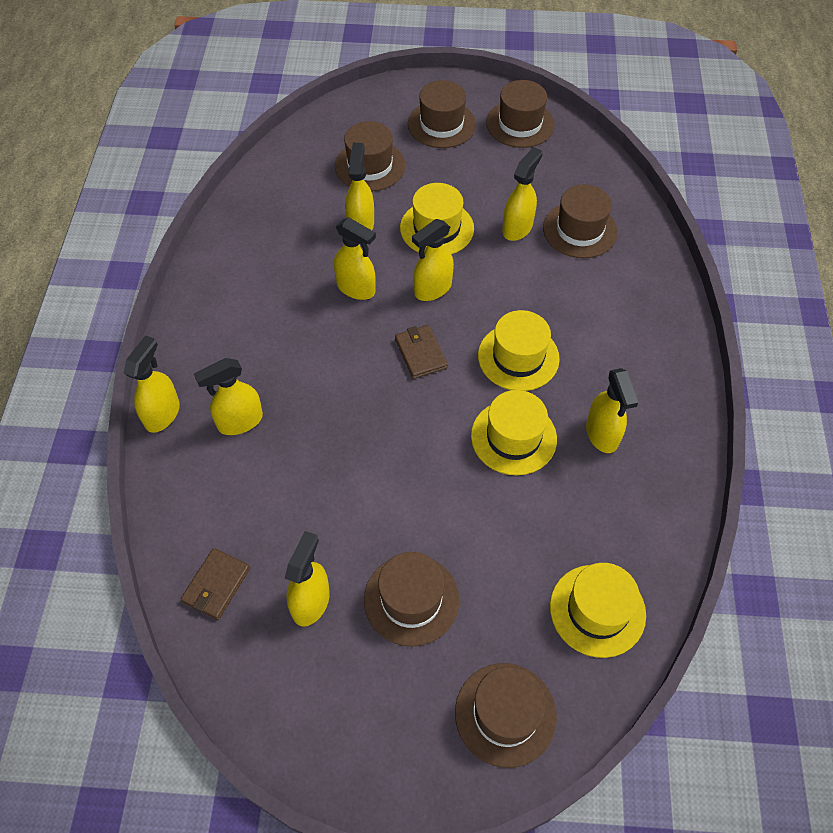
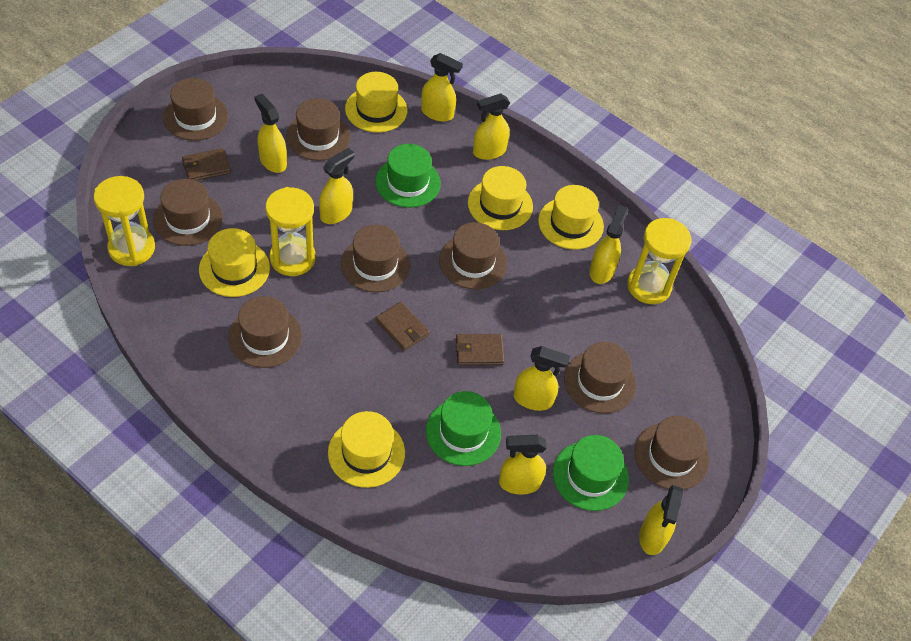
brown hat: [335,121,405,192] [364,552,459,646] [408,80,476,148] [455,663,557,768] [486,80,555,148] [543,184,618,258] = 6 -> [153,179,223,246] [163,78,228,141] [228,296,302,368] [286,98,351,161] [341,225,410,292] [439,222,507,289] [564,342,636,413] [635,416,709,490] = 8
brown wallet: [181,548,250,620] [395,325,448,379] = 2 -> [182,148,231,181] [376,302,429,351] [456,334,505,365] = 3
green hat: none = 0 -> [375,144,441,208] [426,391,501,466] [553,435,629,511] = 3
yellow hat: [400,183,474,254] [471,390,557,475] [478,310,560,391] [550,563,646,658] = 4 -> [199,228,270,297] [328,411,405,488] [345,72,407,133] [468,166,533,230] [538,185,604,250] = 5
yellow hourglass: none = 0 -> [94,176,155,266] [265,187,316,276] [627,218,692,304] = 3

